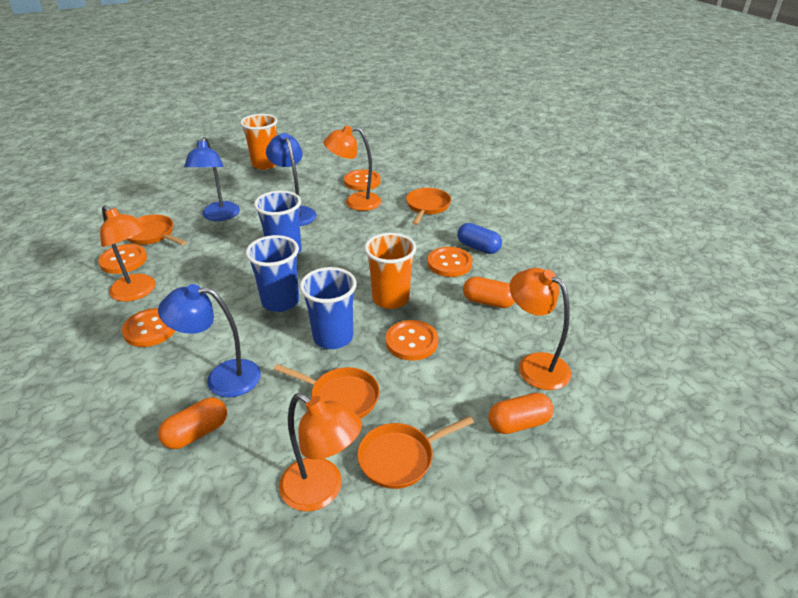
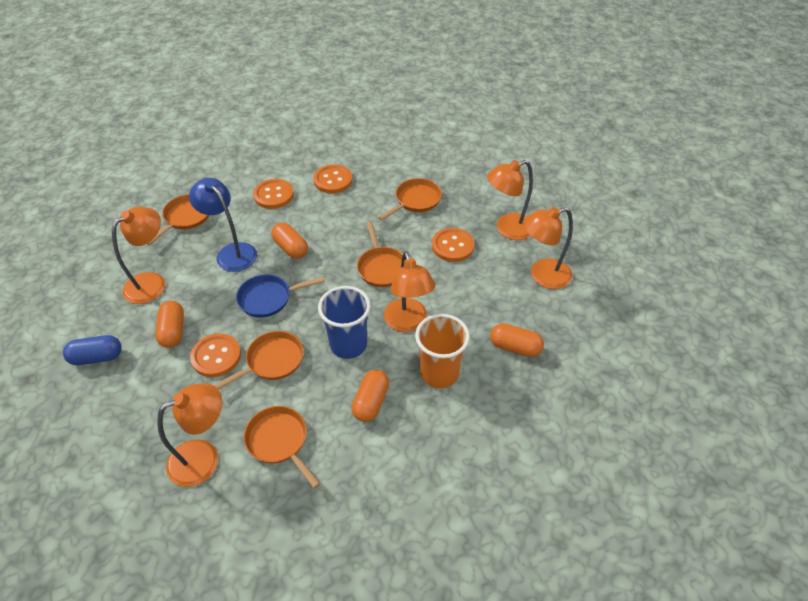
blue cup: [246,235,299,312] [254,190,302,255] [300,267,357,349] = 3 -> [318,286,371,359] = 1
blue lamp: [158,284,261,398] [184,137,240,221] [266,133,317,226] = 3 -> [189,178,257,272] = 1
blue pan: none = 0 -> [236,274,325,318] = 1
orange button: [98,244,147,274] [122,308,175,347] [344,169,381,191] [386,320,438,361] [427,247,473,277] = 5 -> [190,333,241,377] [253,179,294,209] [313,164,352,193] [432,228,474,262] = 4
orange capsule: [158,397,227,449] [463,277,515,308] [488,393,554,434] = 3 -> [155,301,184,348] [271,222,308,259] [352,369,389,422] [490,323,544,357] = 4
orange cup: [240,114,278,170] [364,233,416,309] = 2 -> [415,314,470,388] = 1
orange lamp: [100,205,155,302] [279,393,362,512] [323,126,381,211] [510,268,571,390] = 4 -> [112,207,165,304] [157,383,222,487] [384,251,435,332] [487,160,533,240] [523,207,573,289] = 5
orange pan: [127,215,187,245] [273,364,380,419] [357,416,474,489] [406,188,451,225] = 4 -> [147,194,209,245] [214,331,303,390] [244,406,320,489] [357,221,403,287] [378,178,442,221] = 5

